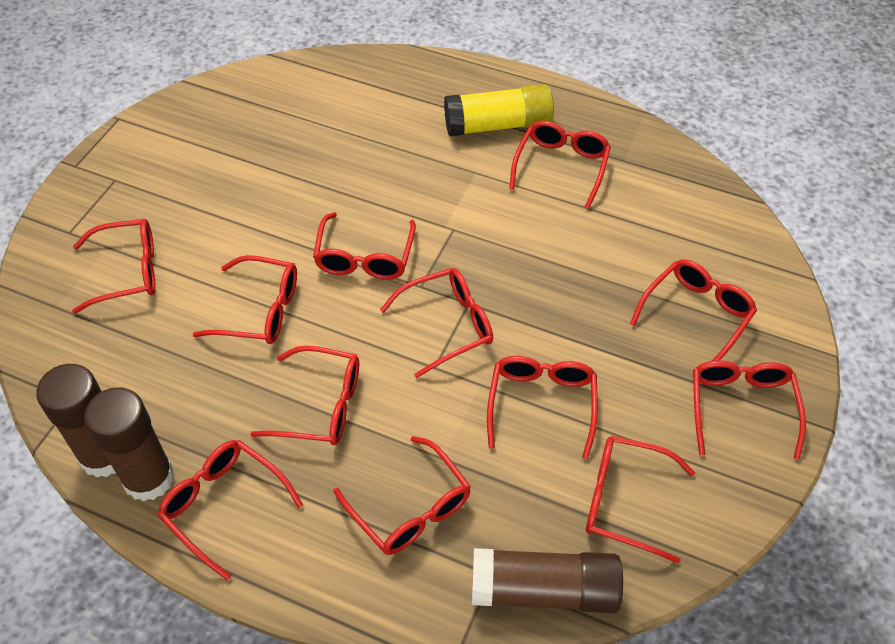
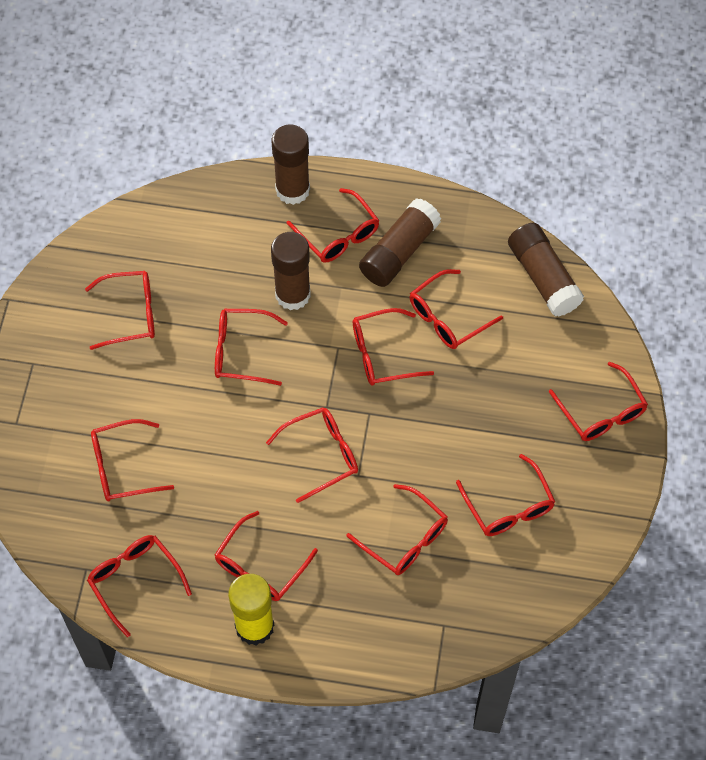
brown glue stick: [36,364,116,478] [84,387,174,502] [472,548,623,613] = 3 -> [271,232,311,310] [272,125,310,205] [359,198,441,287] [508,223,584,316] = 4

